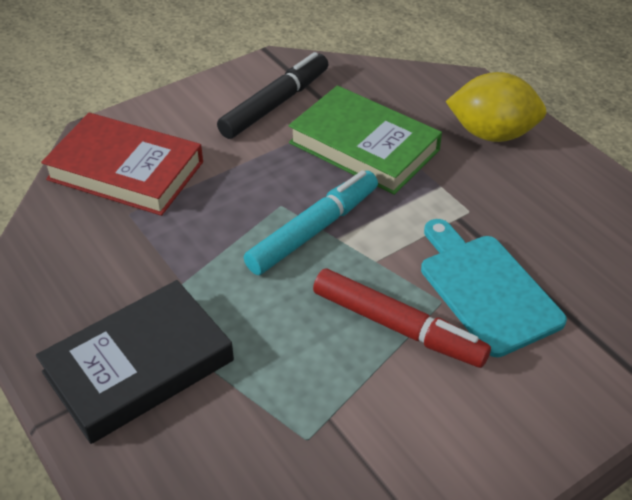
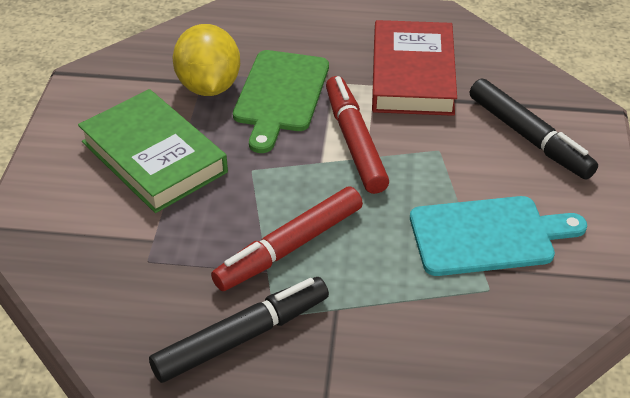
black book: [36,280,234,444] = 1 -> none = 0
black marker: [217,52,329,139] = 1 -> [149,277,329,383] [470,78,598,179] = 2
green cutting board: none = 0 -> [233,50,329,153] = 1
red marker: [313,269,491,368] = 1 -> [211,187,363,291] [326,76,389,194] = 2
turquoise marker: [244,170,378,275] = 1 -> none = 0

